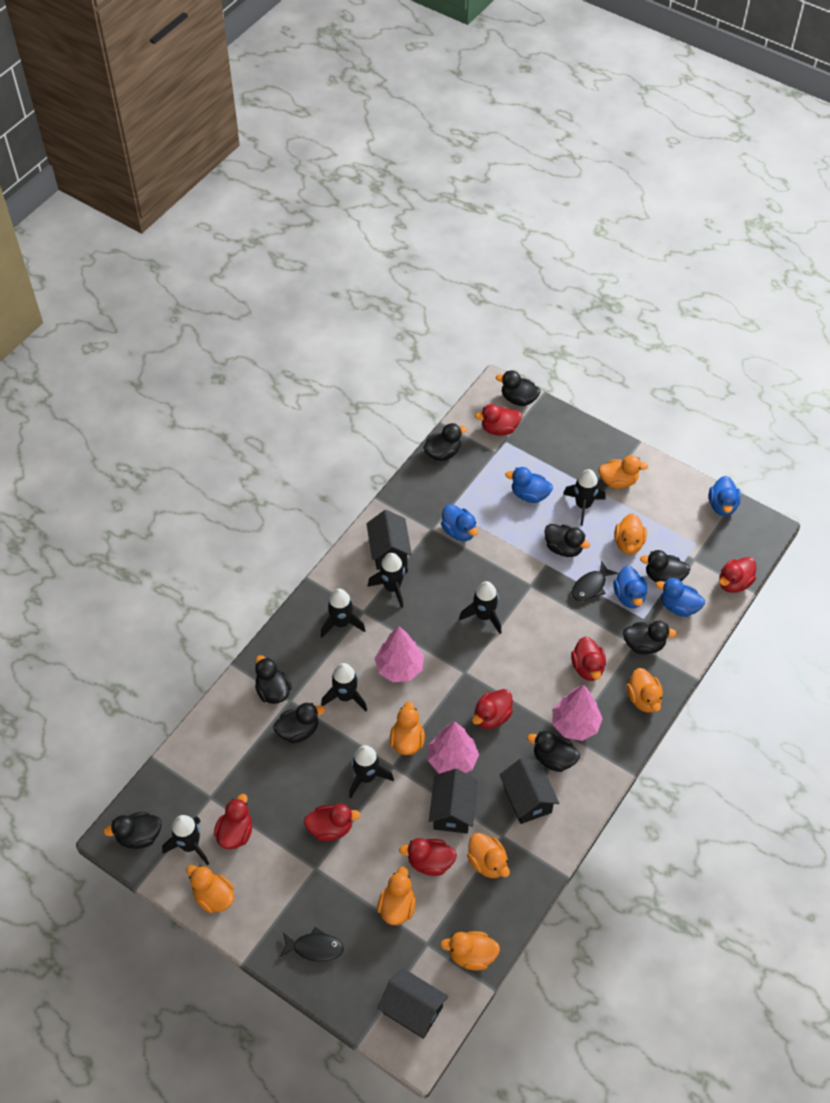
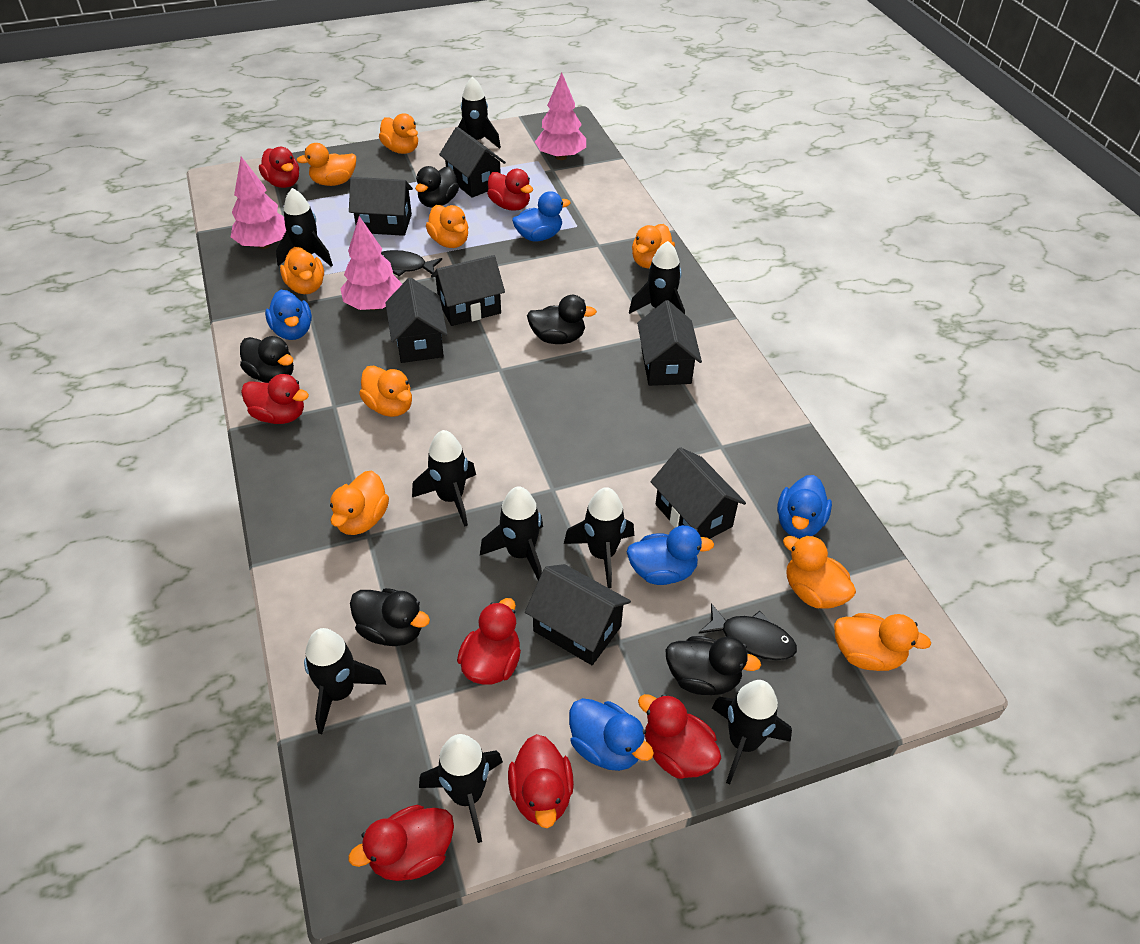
black duck: [103,812,162,849] [255,655,292,704] [273,703,325,743] [423,423,467,461] [496,370,541,406] [527,731,580,772] [545,524,590,557] [623,621,677,654] [640,550,691,582] = 9 -> [240,336,294,383] [350,588,430,646] [415,166,459,208] [527,295,597,344] [666,636,761,695] = 5
black house: [366,510,412,570] [377,968,448,1039] [429,769,478,833] [499,758,559,824] = 4 -> [349,177,413,236] [385,278,448,363] [431,255,505,326] [439,127,506,198] [525,564,631,665] [637,300,702,386] [651,447,746,539] = 7
black rocket: [162,815,209,866] [321,589,366,638] [321,663,367,711] [349,745,394,798] [367,553,408,608] [459,581,502,634] [563,469,606,526] = 7 -> [276,188,333,267] [304,628,386,734] [412,430,476,527] [419,734,503,843] [458,77,501,149] [480,486,543,581] [564,487,634,588] [629,241,685,314] [712,680,792,785] = 9
orange duck: [186,865,234,913] [377,866,416,925] [390,701,425,755] [440,931,500,970] [467,833,510,878] [599,455,648,489] [614,513,647,554] [626,668,663,713] = 8 -> [280,247,324,294] [296,143,356,186] [330,471,389,535] [359,366,412,417] [379,113,418,154] [426,205,468,248] [632,224,675,268] [783,535,856,608] [834,613,931,671] = 9

